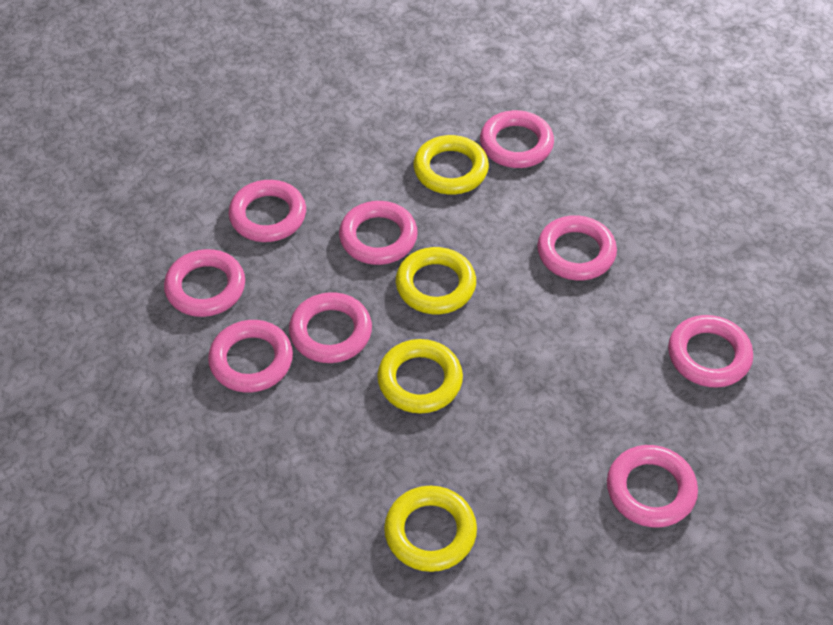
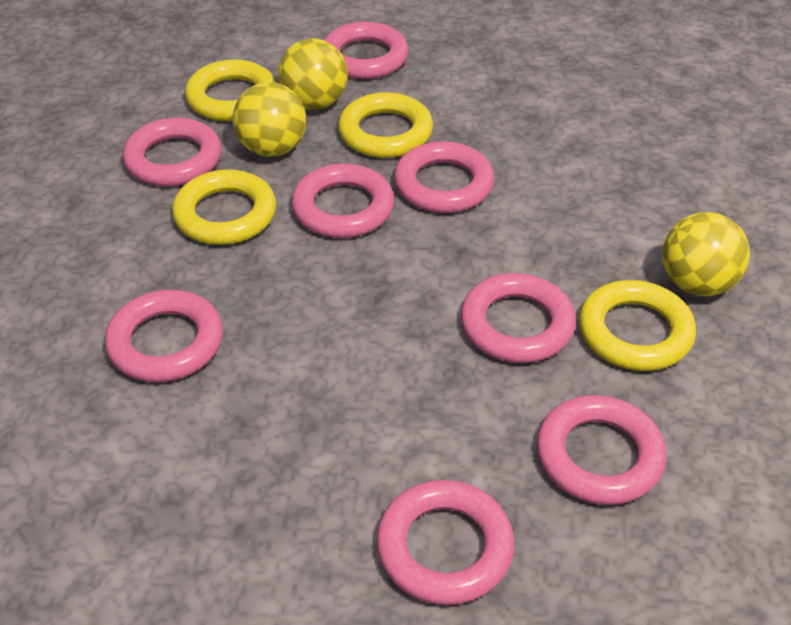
pink ring: [164,249,245,317] [208,320,293,392] [229,180,306,242] [289,292,372,363] [339,201,418,265] [480,110,554,168] [537,215,617,281] [607,445,698,528] [668,315,753,388] = 9 -> [105,290,223,382] [123,118,222,186] [291,163,394,238] [324,22,409,79] [376,480,515,605] [394,141,495,213] [460,273,576,363] [537,395,666,505] = 8
yellow ball: none = 0 -> [233,82,307,157] [278,38,348,110] [662,212,750,296] = 3

